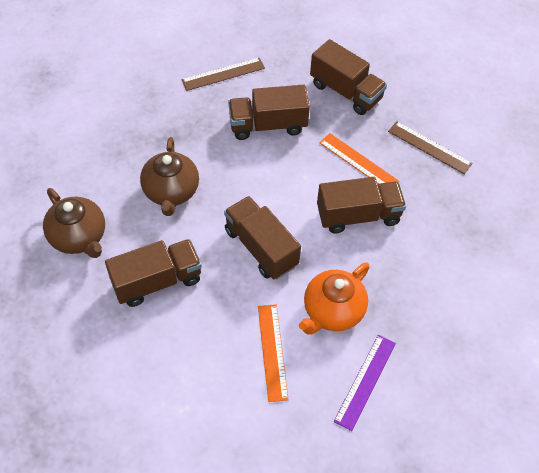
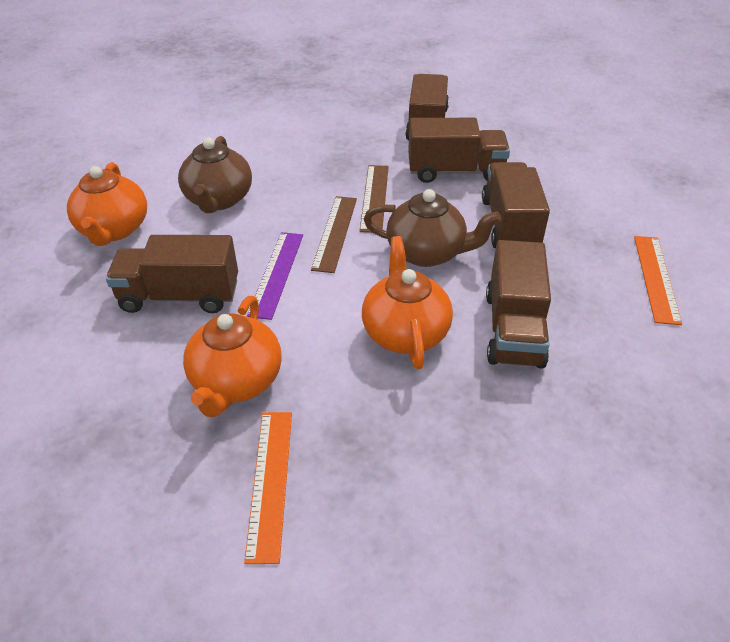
orange teapot: [299,262,369,334] = 1 -> [67,162,147,246] [183,296,282,417] [362,236,453,369] = 3

